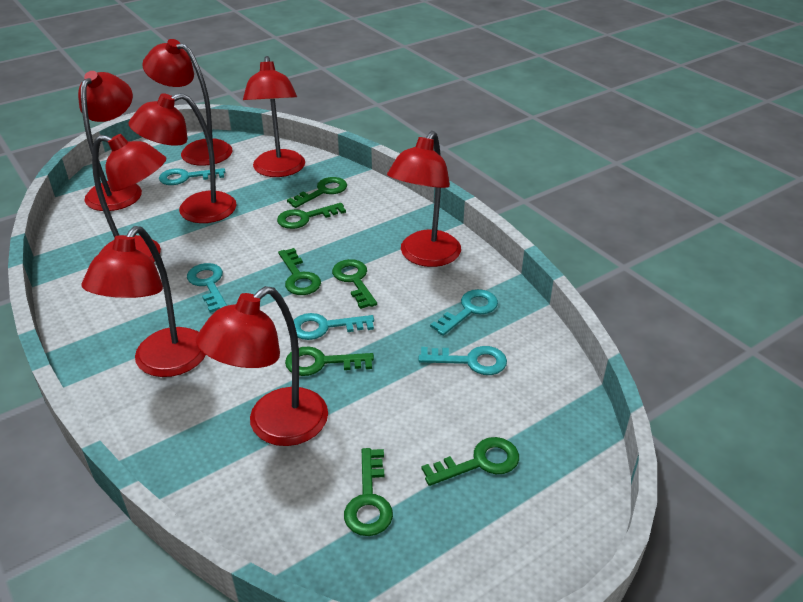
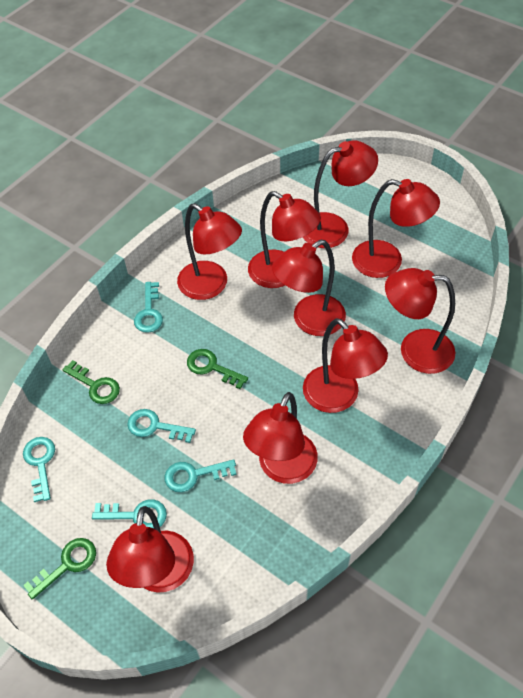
green key: [277,203,346,229] [278,248,321,295] [285,346,374,376] [287,177,347,208] [332,259,377,309] [344,448,393,536] [422,437,519,486] = 7 -> [23,538,96,600] [62,360,120,404] [187,349,248,389] = 3
red lamp: [78,71,142,211] [81,226,206,377] [92,134,166,262] [129,93,237,223] [142,39,232,166] [196,286,328,446] [243,56,305,177] [387,131,461,267] = 8 -> [106,506,194,593] [177,203,242,300] [243,392,318,484] [248,191,321,288] [272,240,346,336] [303,140,378,248] [303,318,388,413] [352,179,440,278] [385,268,455,374] = 9

